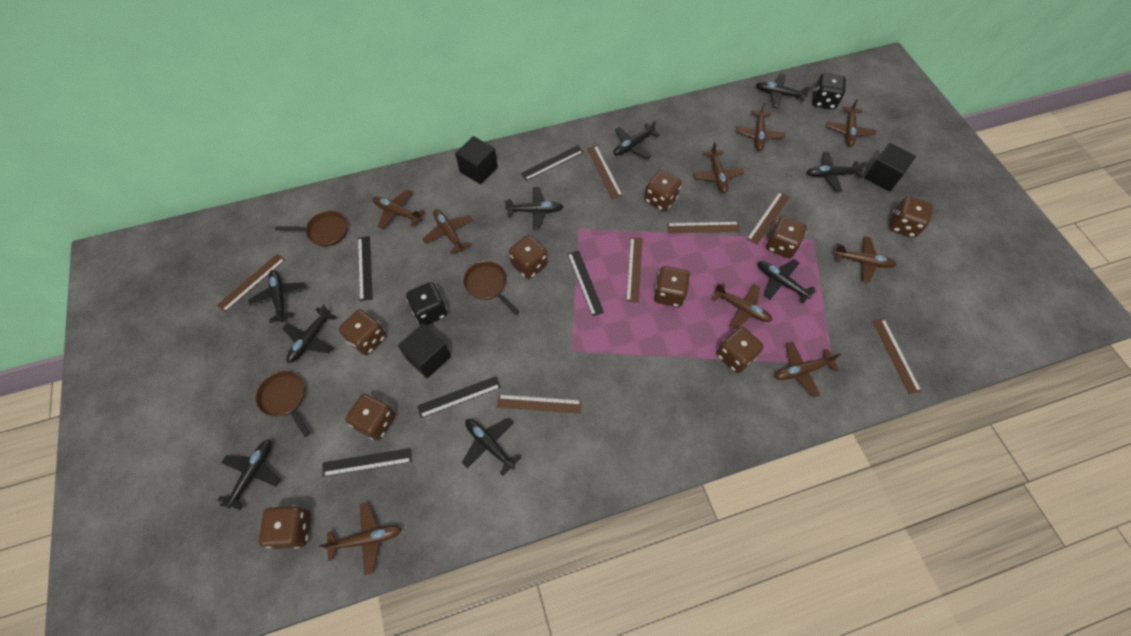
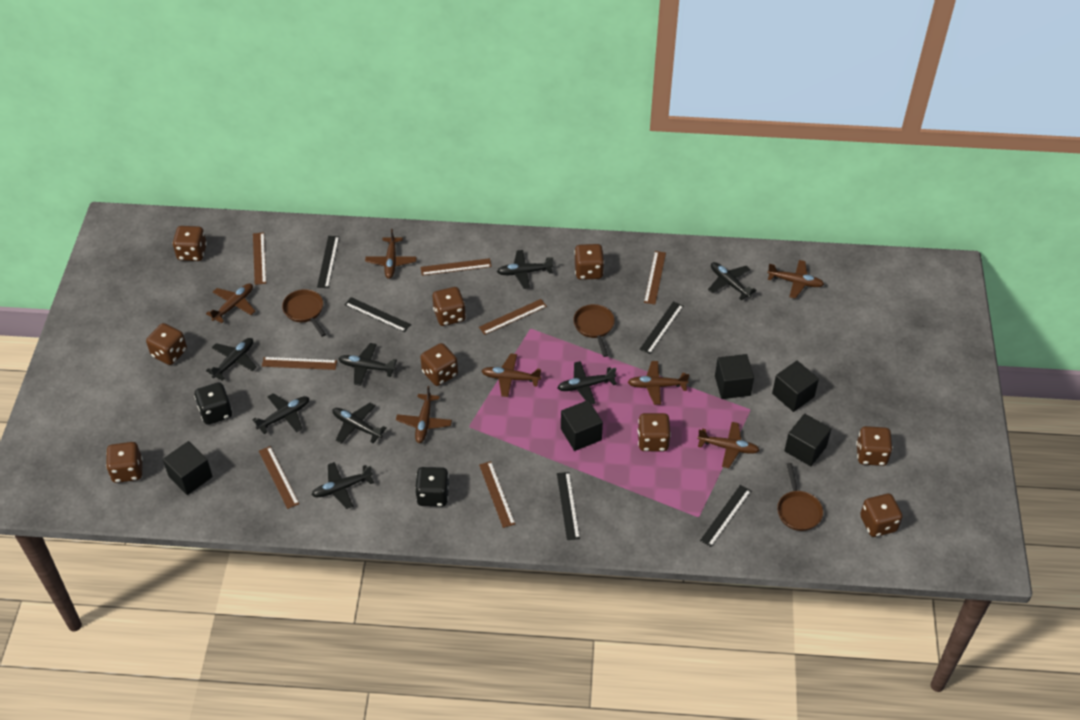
black cube: [398,323,451,378] [455,136,498,184] [865,143,916,191] = 3 -> [163,441,213,495] [561,400,603,451] [715,354,754,399] [772,361,819,412] [784,414,831,466] = 5
black plane: [218,439,281,510] [248,270,306,323] [282,304,336,363] [462,417,521,476] [504,187,563,230] [613,120,660,159] [756,74,811,107] [758,259,816,304] [807,152,867,192] = 9 -> [206,338,257,381] [252,393,309,434] [312,462,374,509] [332,403,387,443] [338,343,397,386] [497,250,553,289] [557,361,617,404] [708,262,757,300] = 8
brown plane: [319,502,402,575] [373,189,425,230] [422,209,472,254] [693,142,744,193] [712,283,773,329] [736,102,785,151] [775,342,841,397] [826,99,876,146] [834,236,896,283] = 9 -> [206,283,255,323] [365,229,417,279] [396,386,452,443] [482,353,541,397] [628,361,689,405] [697,422,760,468] [767,260,824,299] = 7

